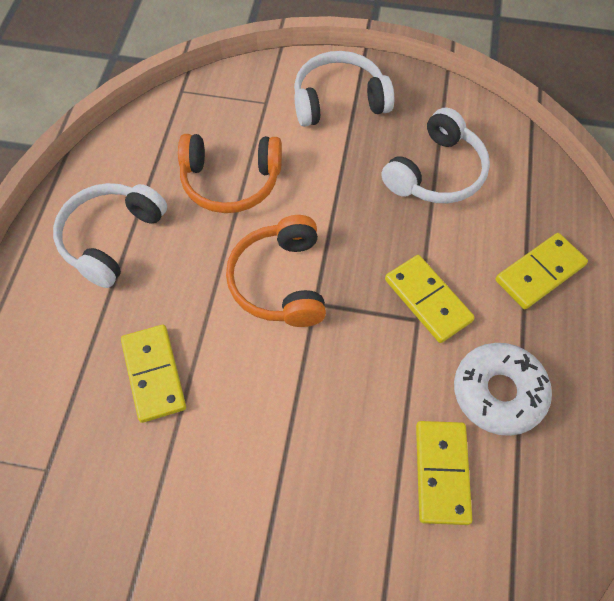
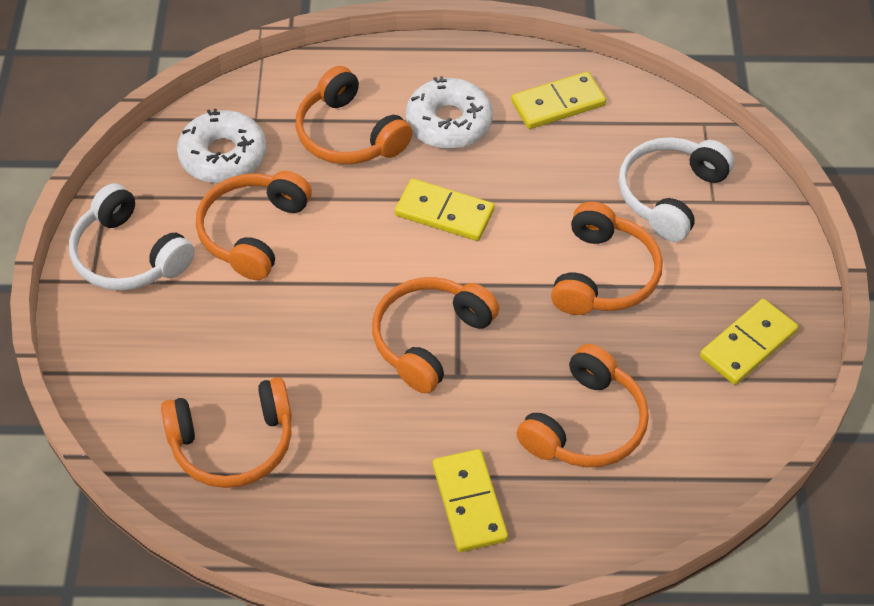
orange headphones: [178,134,282,213] [226,215,326,327] = 2 -> [161,377,292,488] [196,171,312,280] [296,66,413,164] [372,277,499,394] [517,344,649,467] [551,202,663,315] = 6
white donut: [454,343,552,436] = 1 -> [177,109,266,183] [406,76,493,149] = 2
white headphones: [53,183,167,288] [294,51,394,127] [381,107,490,203] = 3 -> [69,183,195,291] [618,137,734,242] = 2

